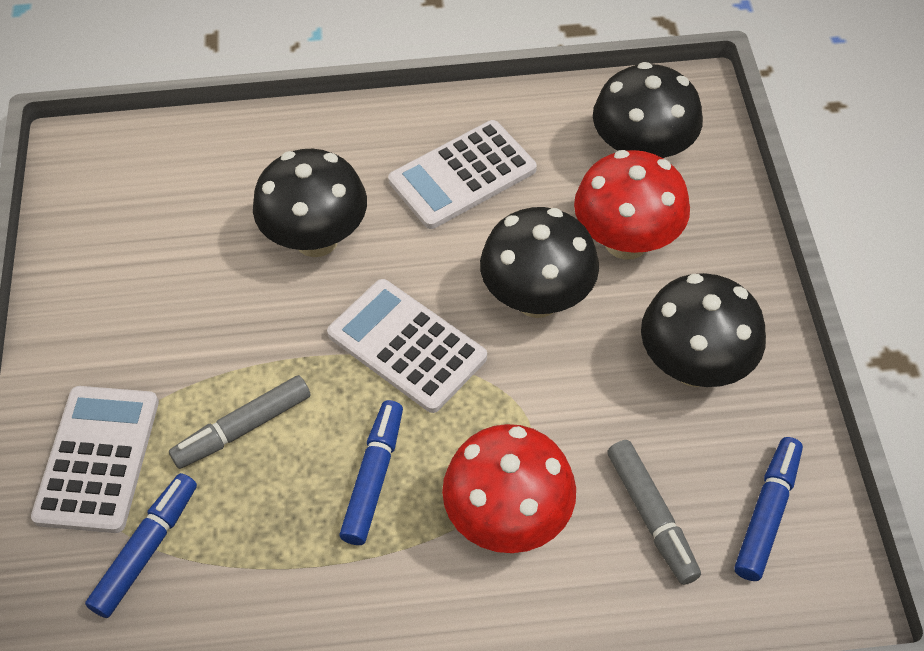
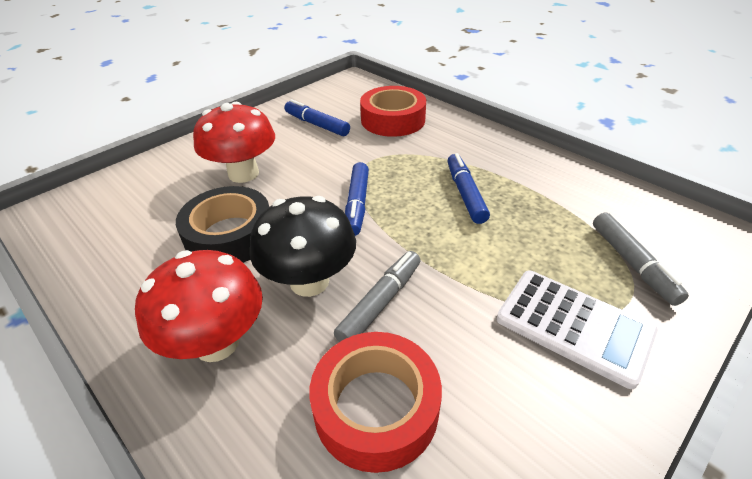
black mushroom: [253,149,367,257] [480,207,599,318] [593,62,703,158] [641,273,766,387] = 4 -> [250,196,356,297] = 1
black tape: none = 0 -> [176,186,269,263] = 1
red tape: none = 0 -> [309,332,442,473] [360,86,426,137] = 2
white calculator: [31,386,159,533] [327,279,487,413] [388,120,537,229] = 3 -> [496,271,658,389] = 1

